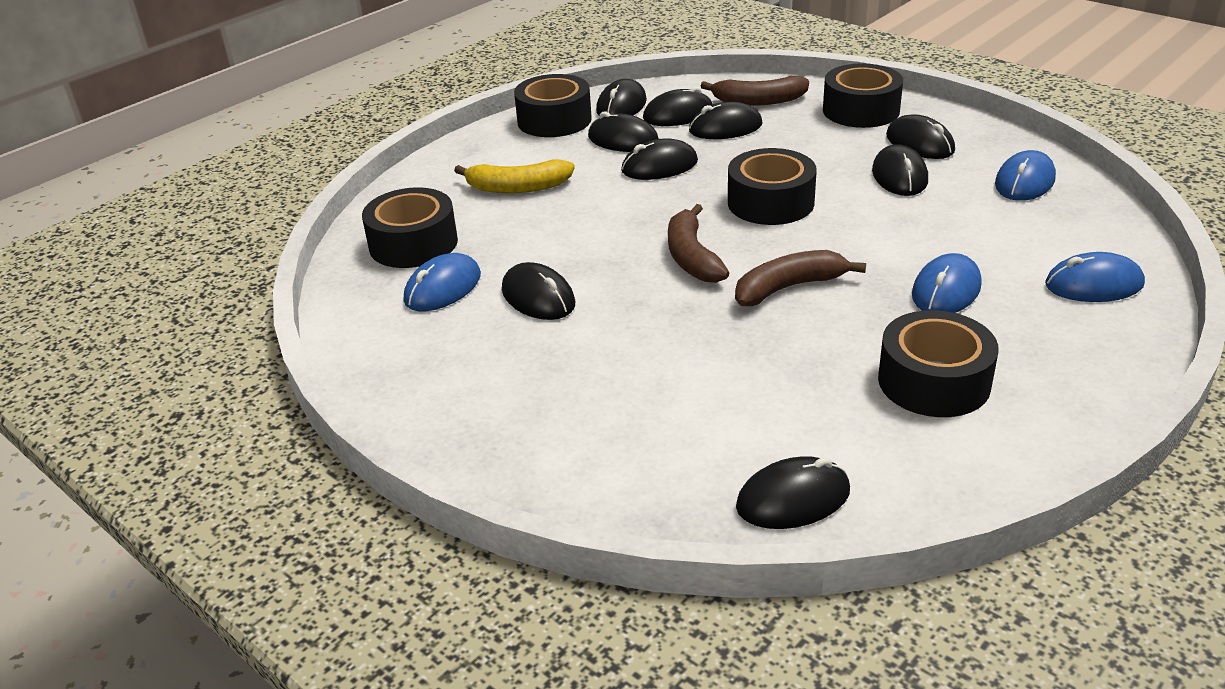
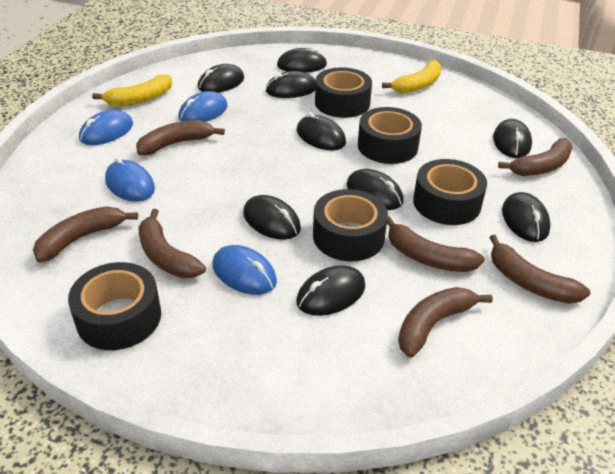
brown banana: [668,204,729,283] [701,76,809,106] [735,250,866,306] = 3 -> [33,206,138,263] [136,120,225,155] [138,209,206,278] [387,216,485,272] [398,287,493,358] [489,235,590,304] [498,138,573,176] = 7
yellow banana: [454,160,575,193] = 1 -> [92,74,172,106] [382,60,441,94] = 2

